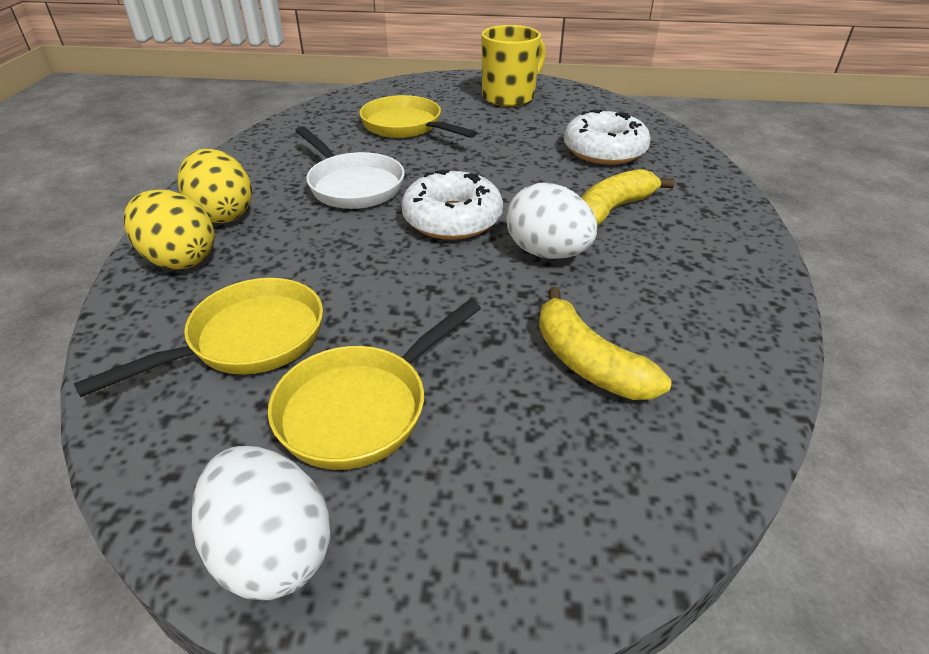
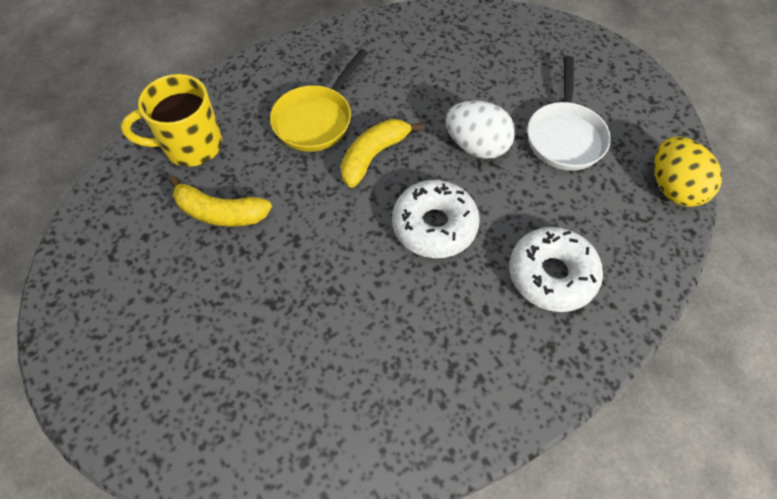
white egg: [192,446,330,600] [506,183,597,259] = 2 -> [446,100,515,159] = 1
yellow egg: [124,190,215,269] [178,148,252,223] = 2 -> [654,137,722,207] = 1
yellow pan: [74,278,323,397] [268,299,481,470] [359,95,477,138] = 3 -> [270,49,368,152] = 1

